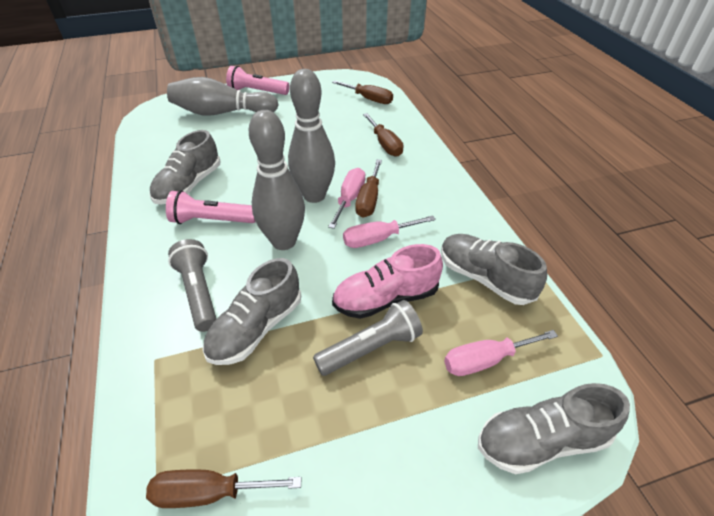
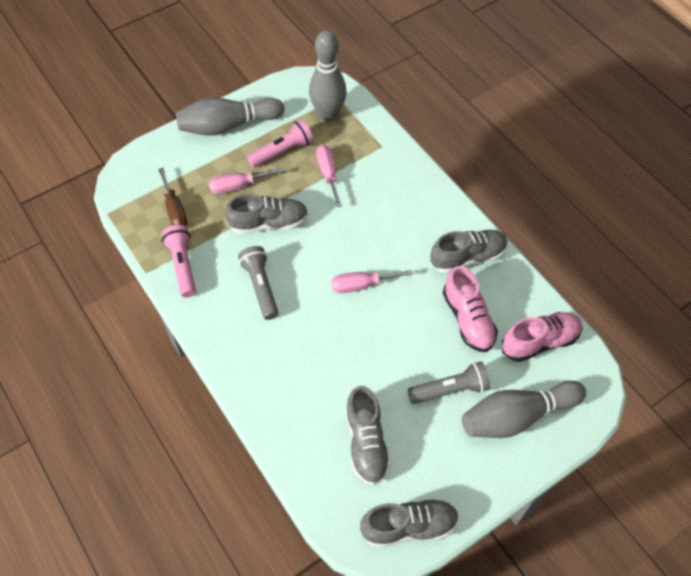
brown screwdriver: [146,470,301,508] [332,80,393,104] [355,159,382,218] [363,113,403,157] = 4 -> [158,168,187,226] = 1
pink shoe: [332,244,443,319] = 1 -> [443,266,498,352] [502,312,583,362] = 2

